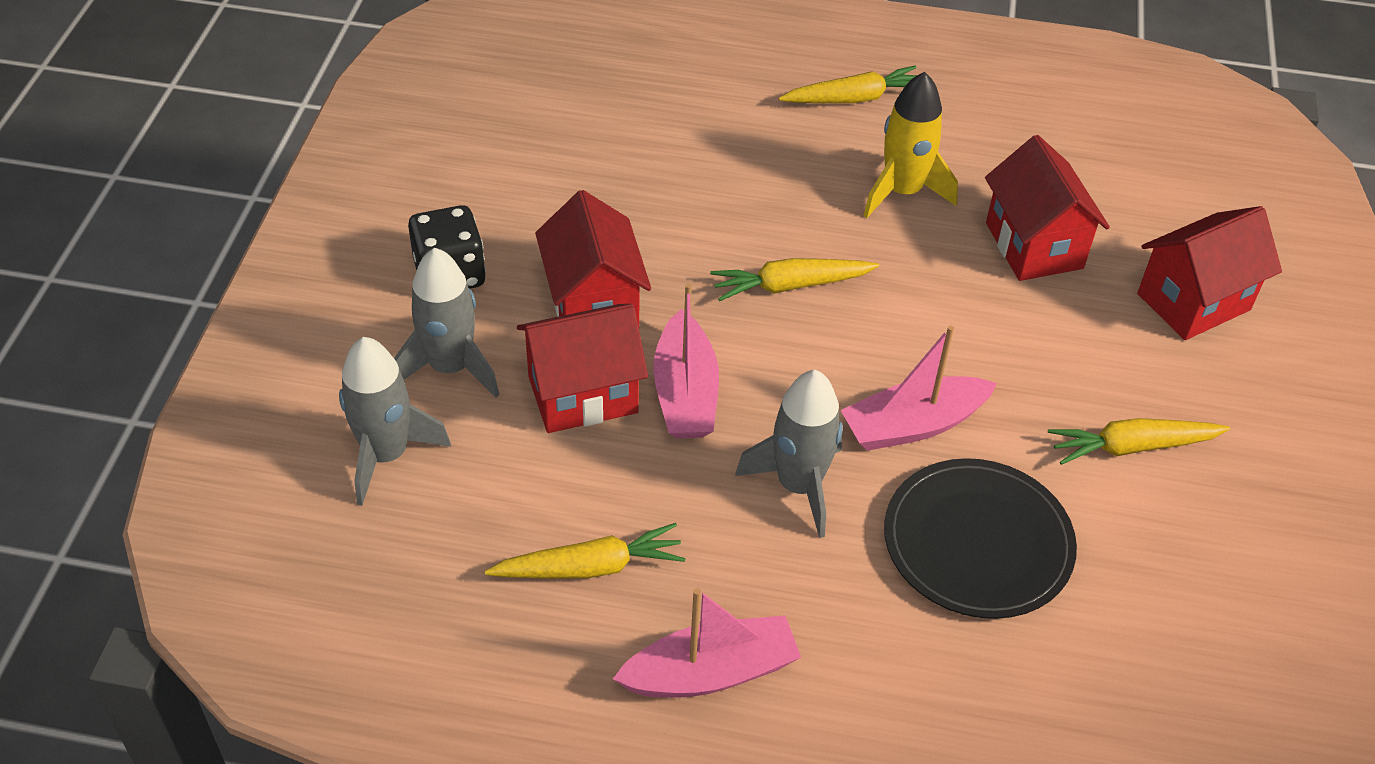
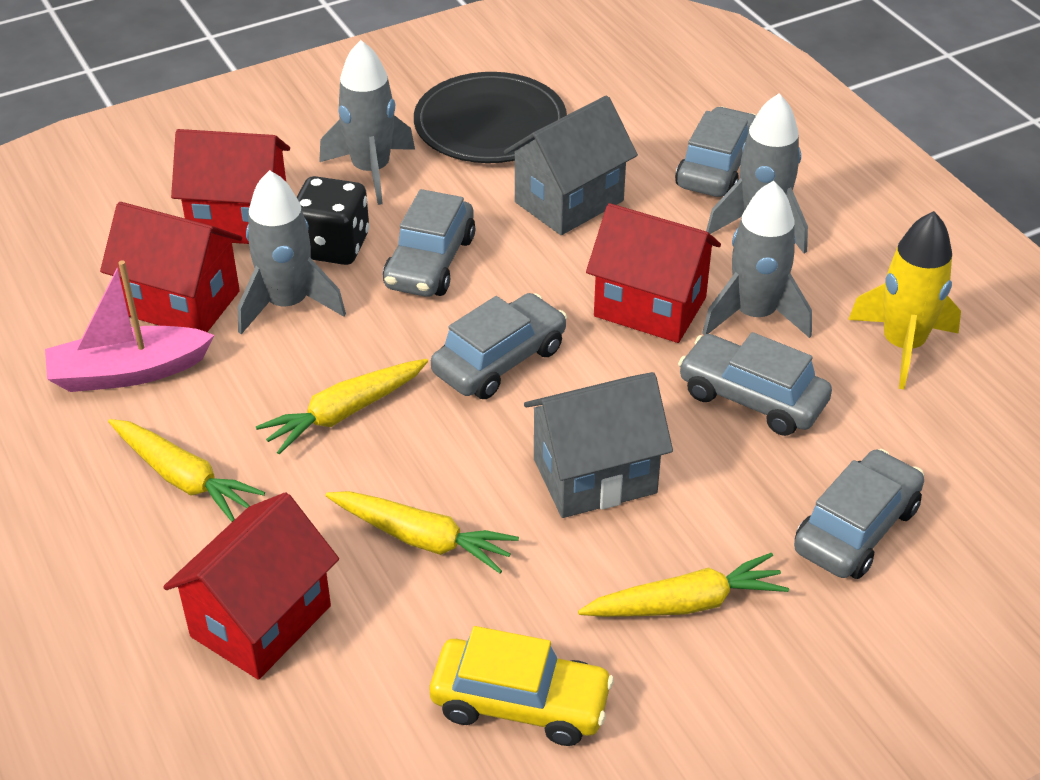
grey car: none = 0 -> [383,189,475,297] [431,293,567,399] [675,106,756,197] [678,332,832,436] [794,449,924,579] = 5
grey house: none = 0 -> [504,95,638,235] [524,372,673,518] = 2
grey rocket: [339,337,451,506] [394,248,499,398] [735,370,843,538] = 3 -> [238,170,346,334] [319,40,415,205] [702,181,812,338] [706,93,808,254] = 4
pink boat: [613,588,801,698] [653,283,719,438] [841,325,997,451] = 3 -> [45,260,214,392] = 1
yellow car: none = 0 -> [430,626,614,746] = 1

